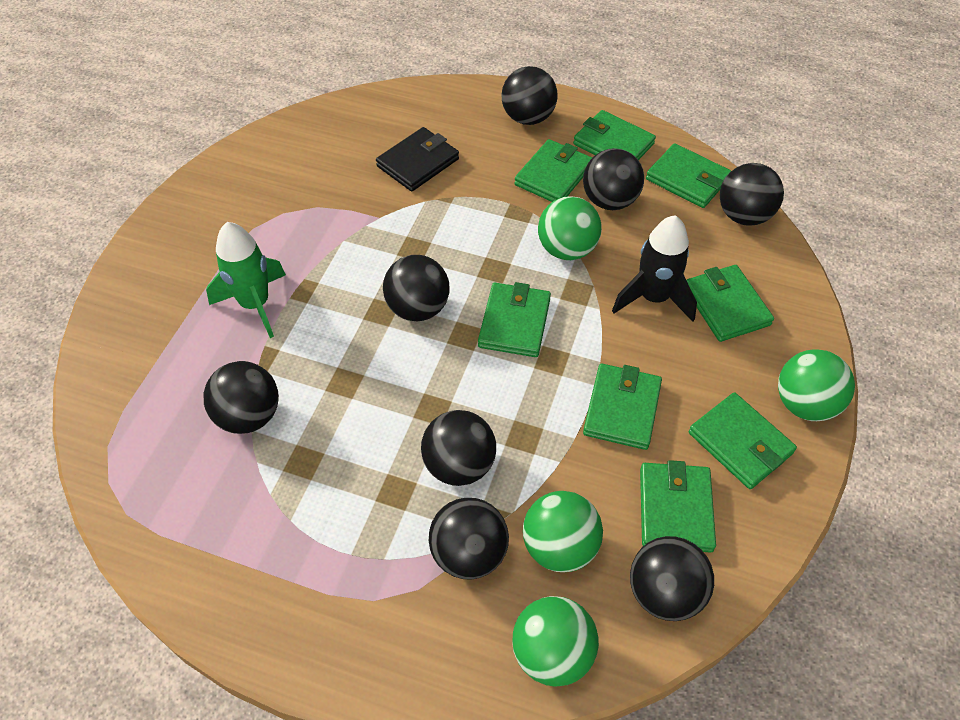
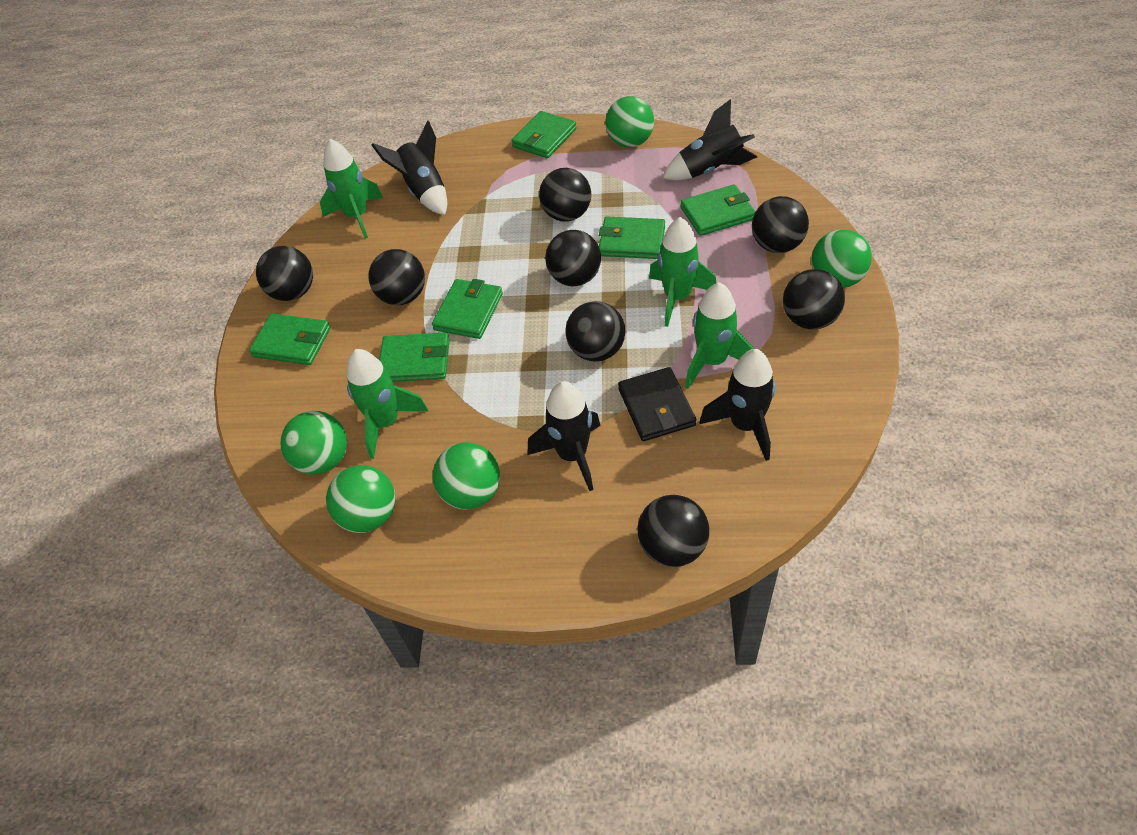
black rocket: [612,215,697,322] = 1 -> [372,121,447,215] [527,381,601,491] [663,99,757,180] [699,349,776,461] = 4
green ball: [512,596,599,687] [523,491,603,572] [538,196,602,260] [778,349,855,421] = 4 -> [280,411,347,475] [326,465,395,533] [433,442,500,510] [605,96,654,148] [811,230,872,288] = 5
green rocket: [206,222,286,338] = 1 -> [320,139,383,239] [346,349,429,459] [649,217,716,327] [685,282,754,389] = 4
green wallet: [478,282,551,357] [514,139,592,202] [573,110,656,160] [583,364,662,450] [640,460,716,553] [646,143,731,208] [686,265,774,342] [689,392,797,489] = 8 -> [249,314,331,365] [379,332,450,382] [432,279,503,339] [512,111,576,158] [599,217,665,259] [680,184,755,236] = 6

